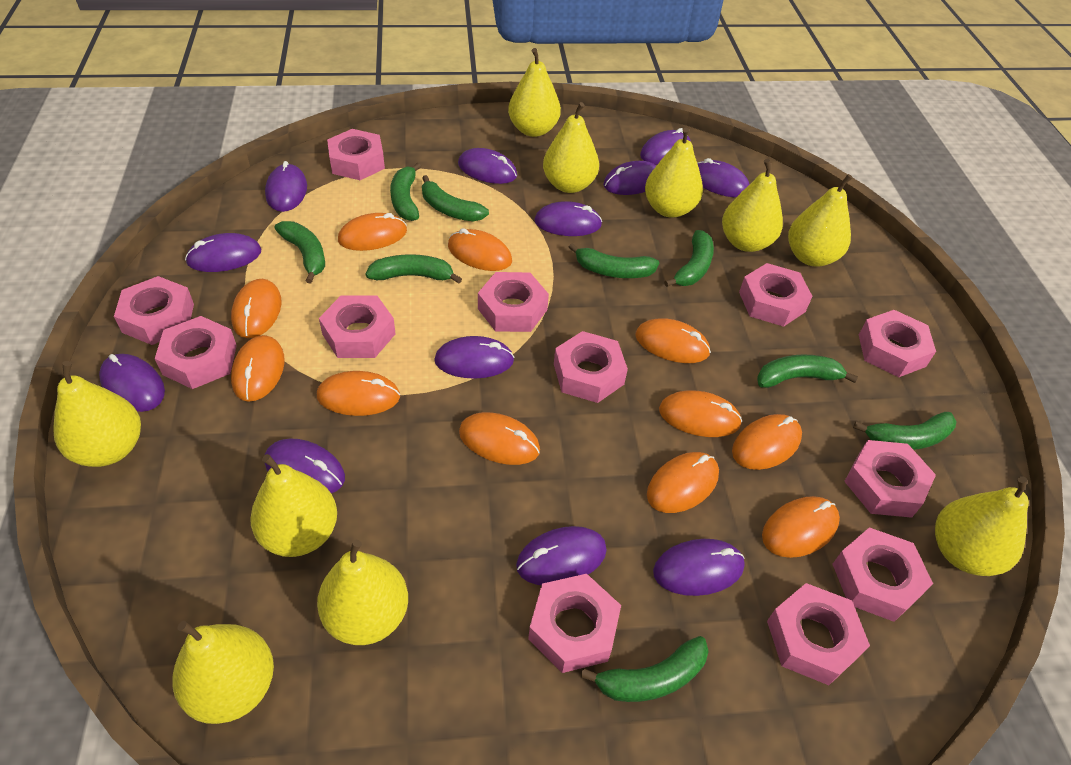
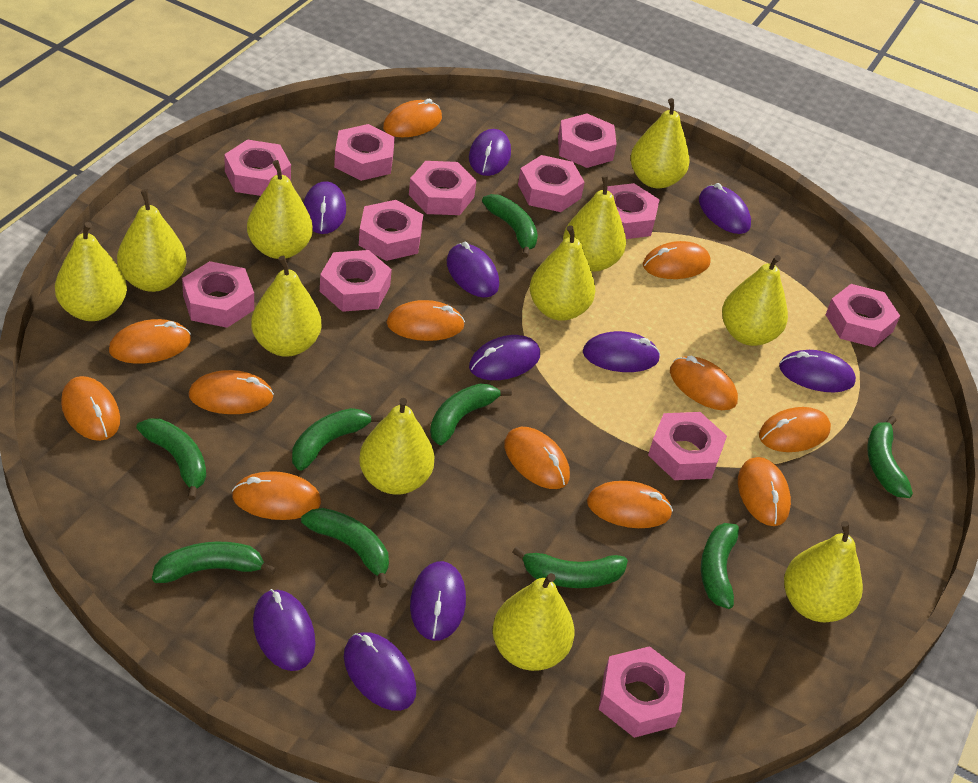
orange mouse: [231,279,282,338] [231,335,285,402] [317,371,400,416] [338,213,407,251] [448,228,512,271] [459,412,540,465] [635,318,711,363] [647,452,719,513] [659,391,742,437] [732,414,802,470] [762,496,840,558] = 11 -> [61,376,120,441] [109,319,191,364] [189,370,274,414] [232,471,321,520] [383,99,442,138] [386,300,465,341] [504,427,570,489] [587,481,673,528] [643,241,711,279] [670,355,738,410] [738,457,791,526] [759,407,831,452] = 12
purple mouse: [99,354,165,412] [185,233,261,272] [264,439,345,493] [265,161,307,212] [434,336,514,379] [458,148,517,184] [516,526,607,585] [534,201,602,236] [603,161,656,195] [640,128,691,165] [653,539,745,596] [697,158,750,197] = 12 -> [253,589,316,671] [303,181,346,234] [344,632,417,711] [410,561,466,641] [447,242,499,297] [469,129,511,176] [469,335,540,380] [583,331,660,372] [699,183,751,234] [779,350,856,392] = 10
yellow pear: [53,361,141,467] [173,621,274,724] [250,454,337,557] [317,540,408,645] [508,48,561,137] [543,102,599,193] [645,127,703,218] [722,159,783,252] [788,174,853,266] [935,476,1029,576] = 10 -> [55,222,127,321] [117,189,187,292] [247,160,313,259] [251,256,321,357] [359,398,435,495] [493,573,575,671] [530,225,595,321] [563,175,626,272] [630,98,690,188] [722,255,788,346] [784,521,863,622] = 11

